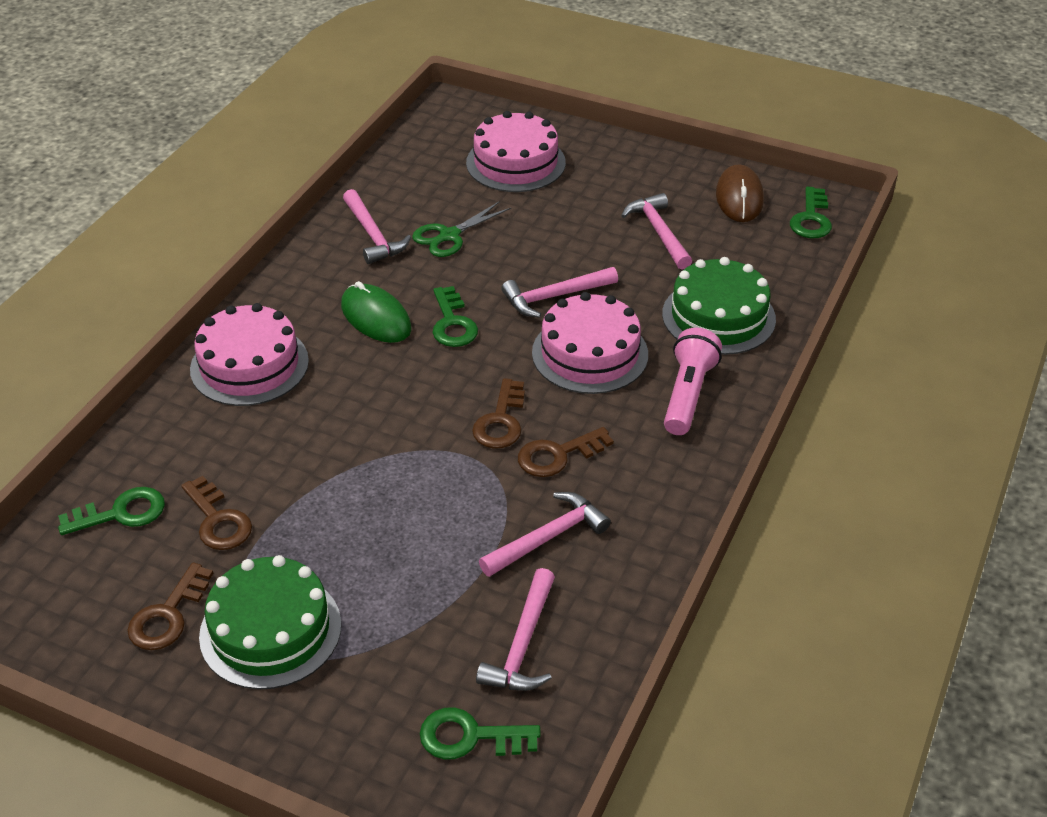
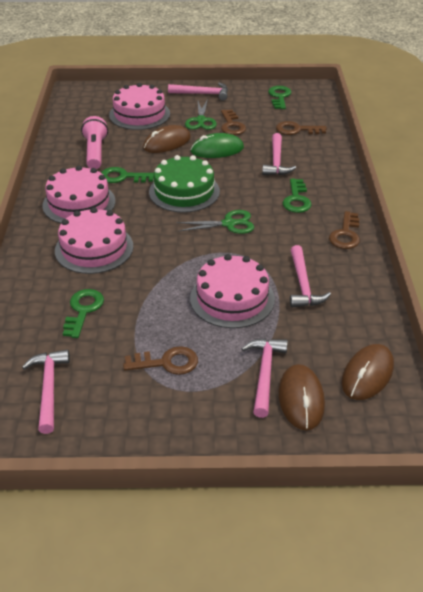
brown mouse: [716,164,764,222] = 1 -> [143,125,191,153] [279,364,325,431] [342,344,394,400] = 3
green cake: [199,555,341,690] [662,257,776,355] = 2 -> [149,155,220,213] = 1
green scissors: [412,201,511,257] = 1 -> [176,210,254,234] [185,99,217,130] = 2
pink cake: [190,303,309,406] [466,111,566,192] [532,292,648,394] = 3 -> [42,165,115,223] [55,207,133,274] [109,83,170,130] [190,254,275,328] = 4

